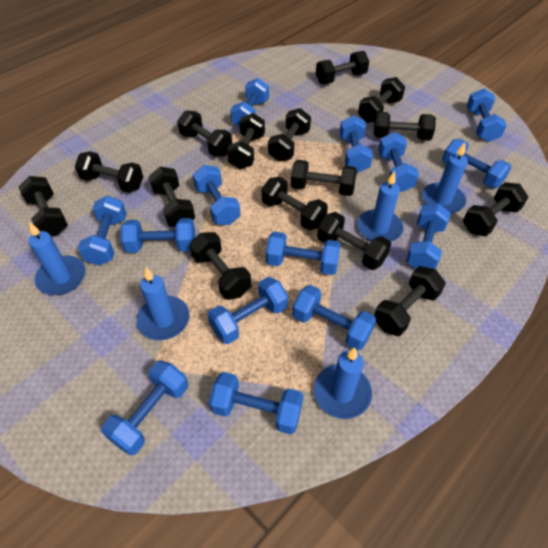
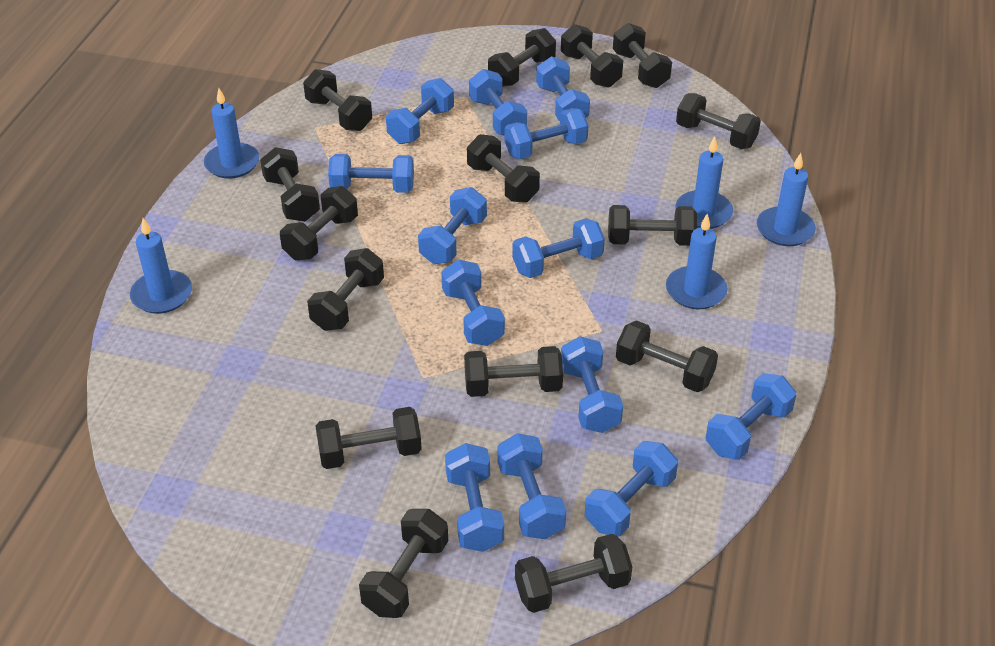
blue dumbbell: [78,196,127,266] [101,361,188,455] [121,218,195,253] [193,165,240,225] [208,277,288,344] [209,372,303,435] [230,78,269,127] [266,232,341,275] [292,285,376,351] [340,115,373,173] [378,132,419,192] [406,203,451,269] [442,139,512,189] [467,88,507,142] = 14 -> [328,154,414,193] [386,78,454,144] [418,187,487,264] [441,260,505,346] [445,443,504,552] [469,69,527,136] [497,433,566,539] [505,108,589,159] [512,218,605,278] [536,56,590,121] [561,336,623,433] [585,441,678,537] [706,373,797,460] = 13

